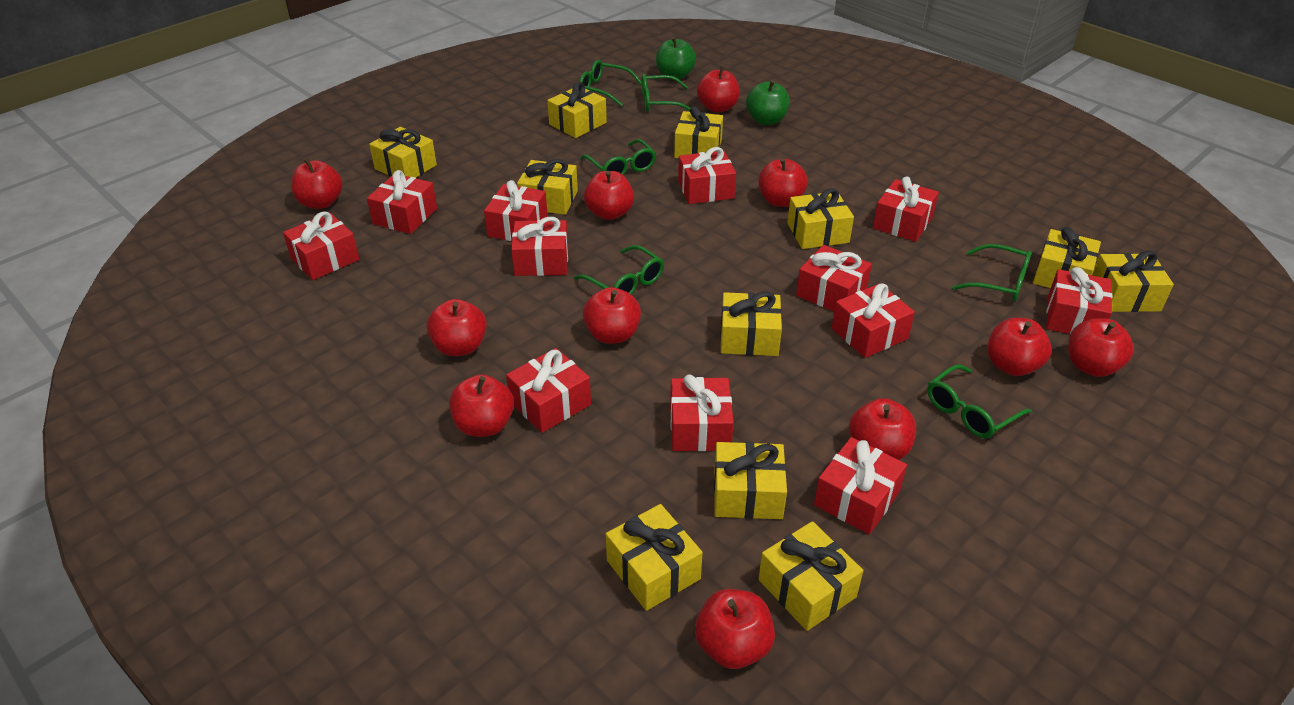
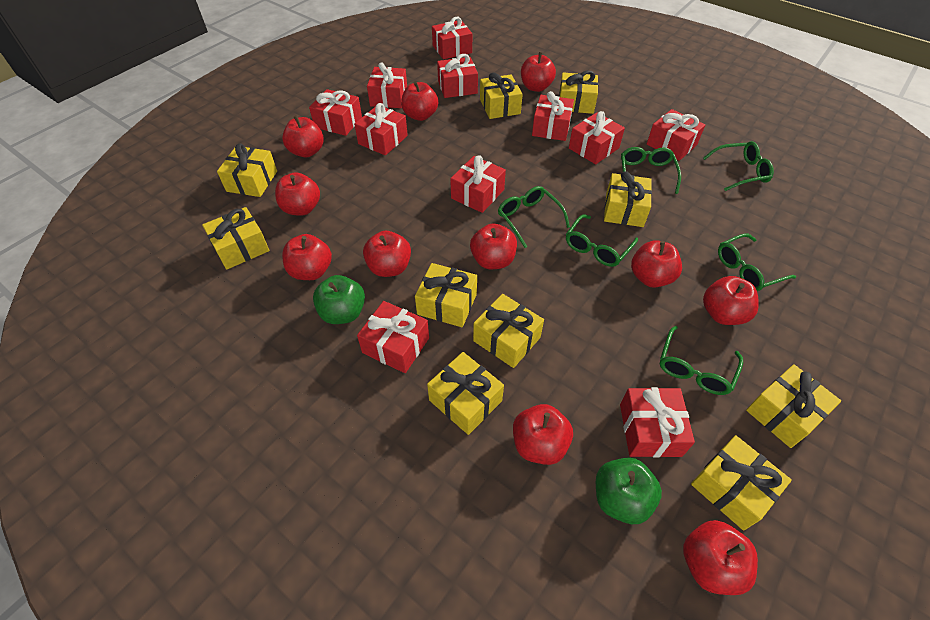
red gift: [283,211,359,280] [367,170,437,234] [484,180,548,241] [506,348,591,433] [511,217,568,276] [670,374,734,451] [678,147,736,204] [796,245,872,311] [814,437,907,534] [832,283,915,358] [873,176,939,242] [1046,267,1112,334] = 12 -> [309,89,362,136] [354,103,408,156] [357,301,429,373] [367,62,407,108] [432,17,472,60] [437,54,478,98] [450,156,506,213] [532,91,574,141] [569,111,625,164] [620,387,695,457] [647,109,705,161] = 11
yellow gift: [369,127,437,178] [517,159,578,215] [547,82,607,138] [606,504,703,611] [674,106,723,158] [714,442,787,519] [720,292,782,356] [759,521,863,631] [787,188,854,249] [1033,227,1101,288] [1092,251,1174,312] = 11 -> [202,207,269,270] [217,143,277,197] [415,263,477,327] [427,352,504,435] [473,294,544,368] [480,73,523,119] [559,70,599,114] [604,171,652,227] [691,435,792,531] [746,364,841,448] = 10

